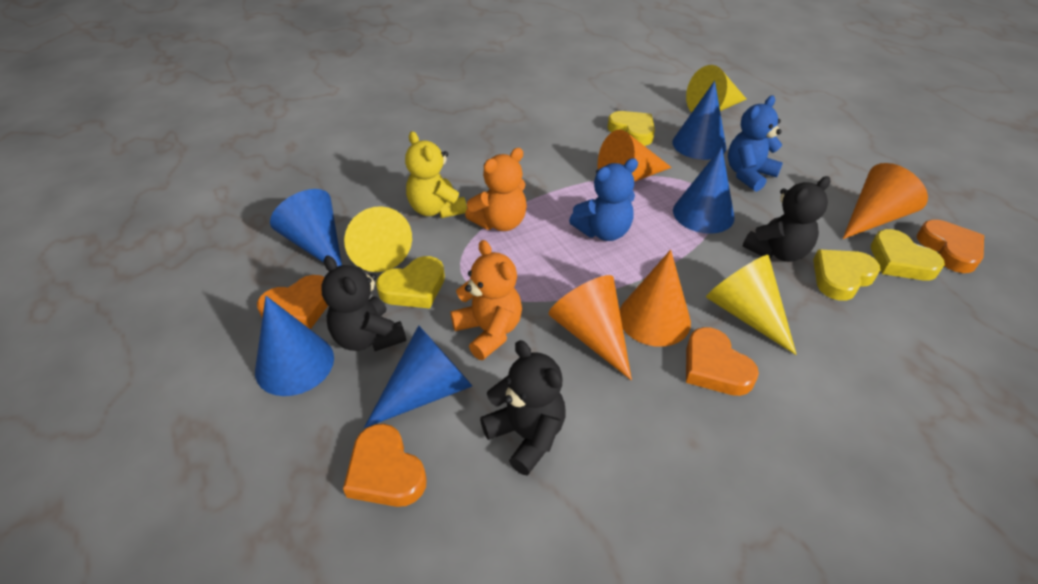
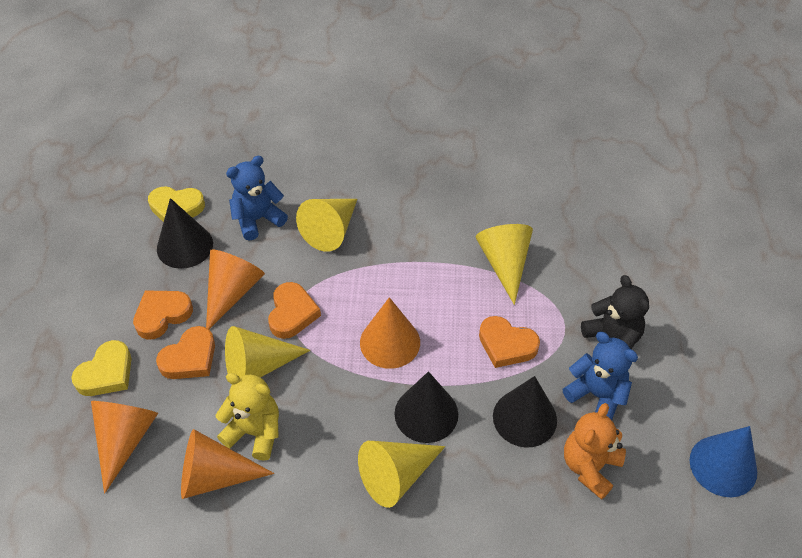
black cone: none = 0 -> [157,198,213,269] [395,371,458,443] [493,376,557,447] = 3
black teddy bear: [321,255,406,351] [480,340,565,476] [742,176,831,262] = 3 -> [581,275,649,349] = 1
blue cone: [255,296,334,396] [270,189,342,267] [364,325,472,428] [673,81,726,160] [673,147,735,234] = 5 -> [690,426,757,497] = 1
orange teddy bear: [450,240,522,360] [465,148,527,231] = 2 -> [564,403,626,500] = 1
yellow cone: [344,206,412,272] [686,65,747,113] [706,255,797,355] = 3 -> [225,326,310,378] [296,199,357,252] [358,441,445,508] [476,224,533,305] = 4
yellow heart: [376,256,445,309] [607,111,655,146] [813,250,880,301] [871,229,945,281] = 4 -> [71,340,131,396] [148,186,205,222] = 2

